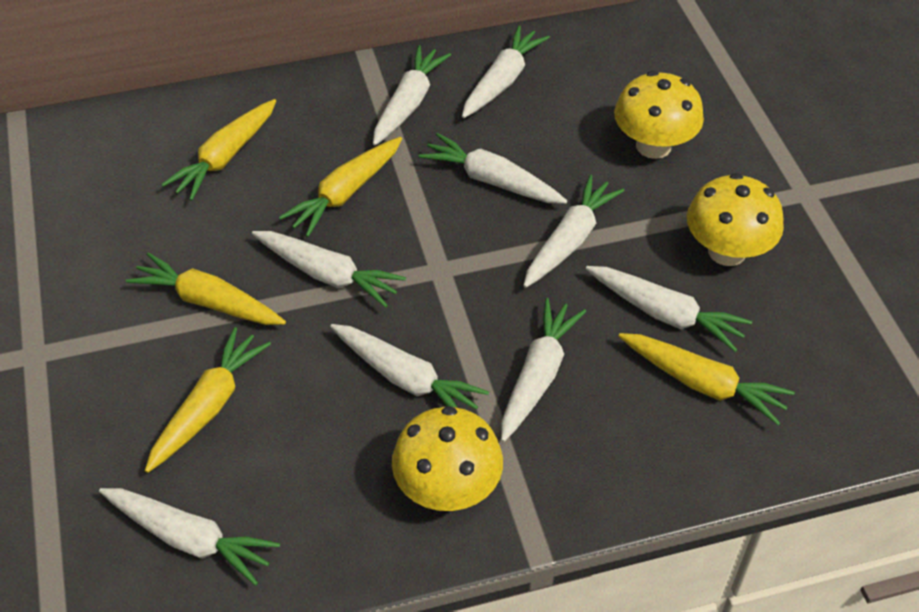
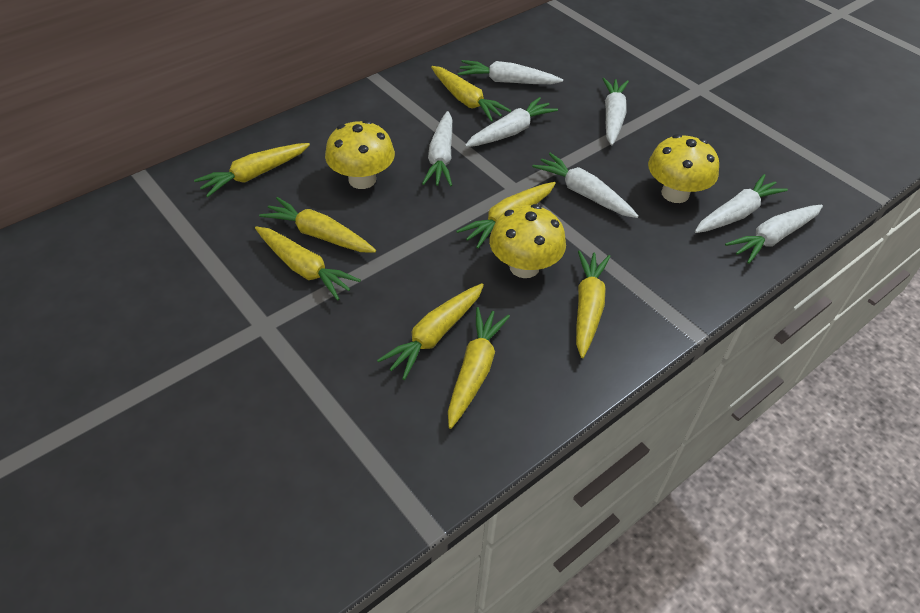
white carrot: [99,488,280,586] [252,231,406,308] [330,324,489,409] [373,45,451,146] [418,133,567,204] [462,25,550,118] [501,298,586,442] [523,174,625,288] [586,266,752,352] = 9 -> [422,111,452,187] [458,60,563,84] [465,97,558,147] [532,153,639,218] [603,78,629,146] [695,174,788,233] [725,205,823,264] = 7
yellow carrot: [126,252,286,325] [145,327,271,473] [161,99,276,201] [279,137,402,237] [618,333,795,425] = 5 -> [194,143,310,197] [255,226,361,301] [259,197,376,252] [377,283,484,380] [431,66,511,122] [448,307,510,429] [456,182,556,248] [576,250,611,358] = 8

